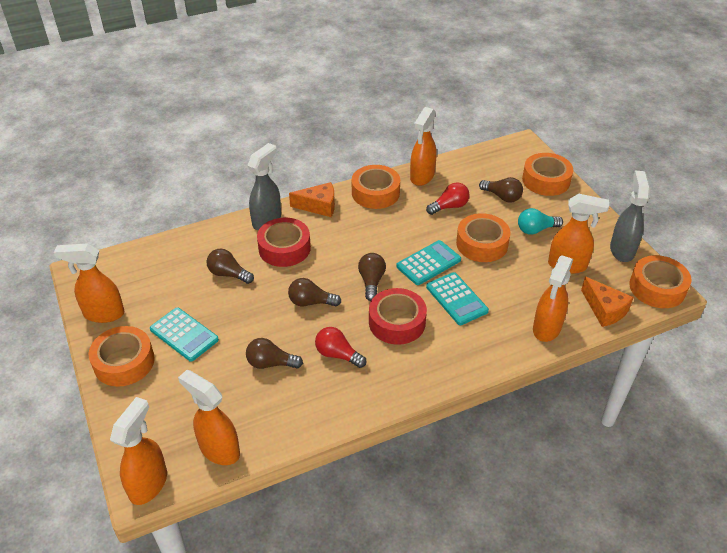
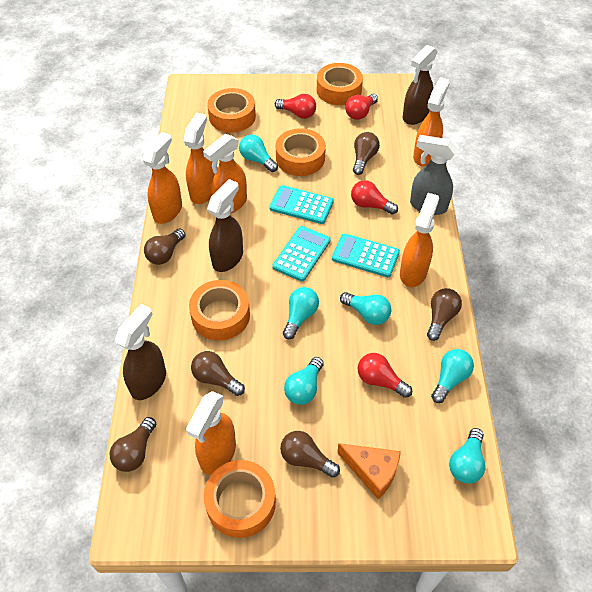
brown light bulb: [207,248,254,284] [246,338,303,369] [288,278,341,307] [358,253,386,301] [479,177,523,203] = 5 -> [110,417,156,472] [144,228,185,265] [191,351,245,396] [280,431,340,478] [353,132,380,175] [427,288,462,341] = 6
brown spray bottle: none = 0 -> [115,304,166,400] [207,179,243,272] [403,45,438,125] = 3
grey spray bottle: [247,143,281,230] [610,170,650,262] = 2 -> [410,135,457,215] = 1
orange cheese: [289,182,335,217] [581,277,634,327] = 2 -> [337,443,401,499] = 1
red light bulb: [315,327,366,368] [426,182,470,215] = 2 -> [275,94,316,119] [345,94,378,120] [351,180,398,215] [358,353,412,398] = 4
red tape: [257,218,311,267] [369,288,427,345] = 2 -> none = 0
turquoise light bulb: [518,208,563,235] = 1 -> [239,134,278,172] [283,287,319,339] [284,357,324,405] [340,292,391,325] [431,349,474,403] [449,428,486,484] = 6

